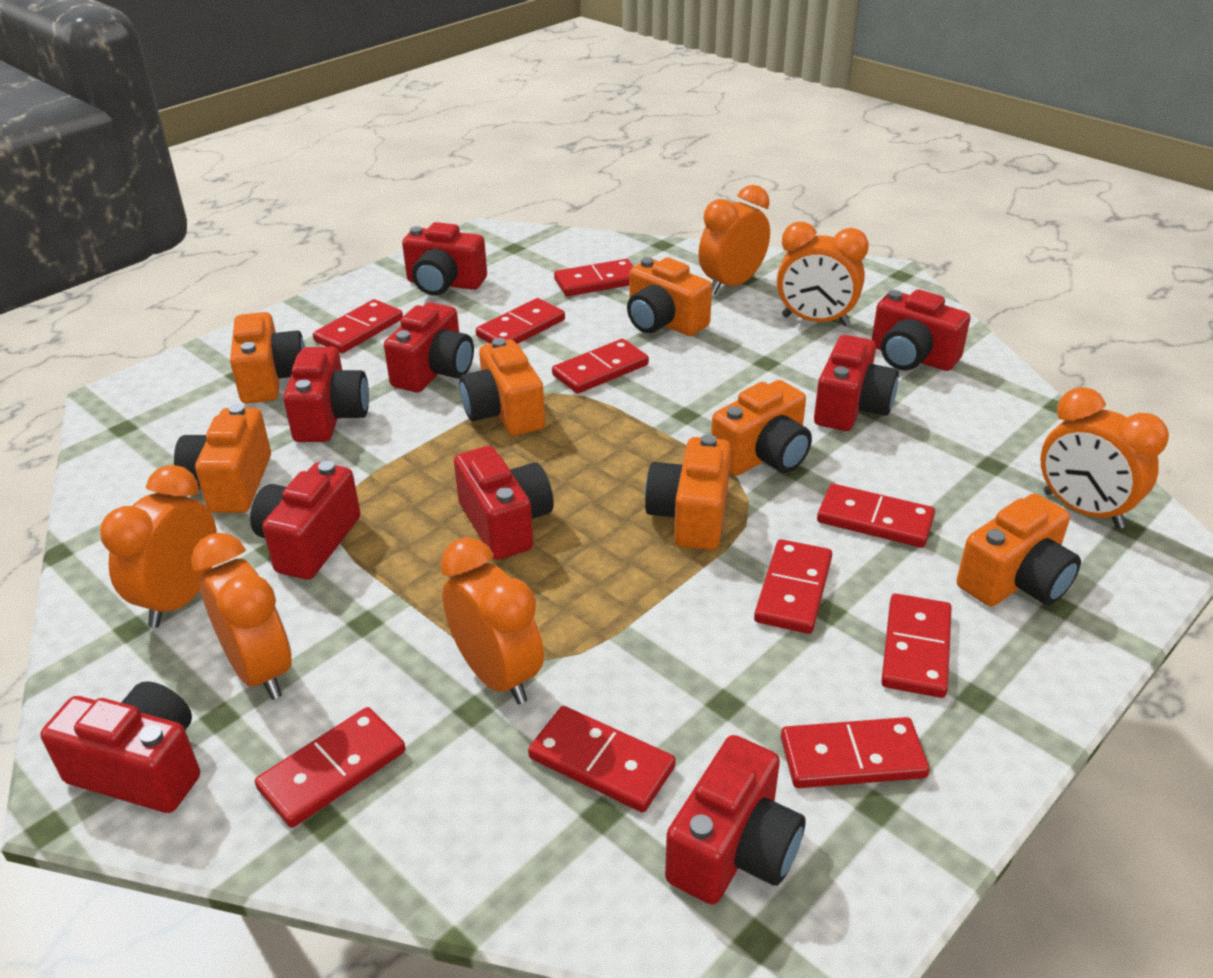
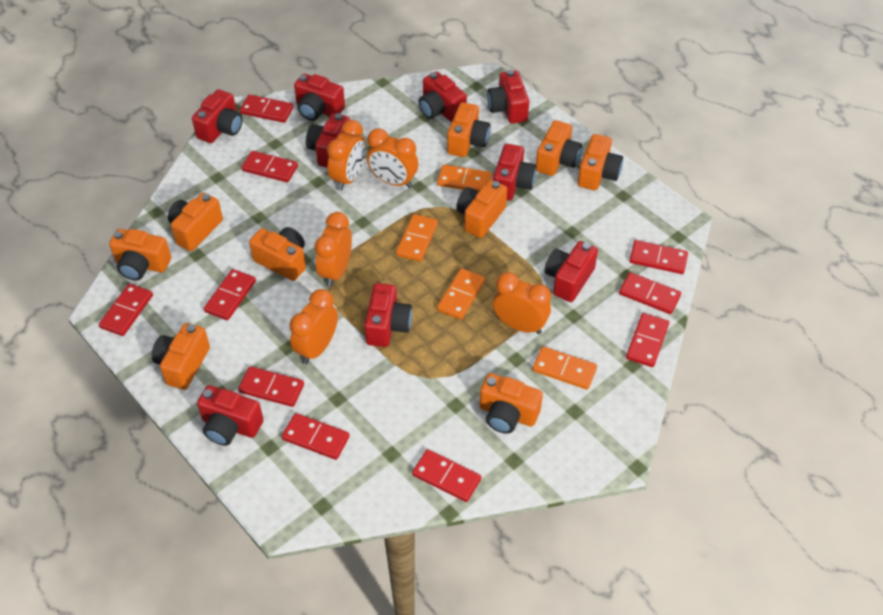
orange camera: [174,404,271,513] [230,312,305,404] [459,338,545,436] [627,257,712,336] [645,434,731,550] [711,380,812,476] [957,494,1081,607] = 7 -> [109,229,171,281] [152,323,210,390] [168,192,223,251] [249,227,306,281] [447,102,491,157] [456,180,507,238] [479,373,543,434] [536,120,582,176] [578,134,623,190] = 9
orange clock: [100,465,217,628] [191,533,292,700] [441,537,544,704] [698,185,770,295] [777,222,869,326] [1040,387,1169,529] = 6 -> [289,289,338,364] [315,212,352,287] [327,120,366,191] [367,128,418,188] [493,272,551,334] = 5
orange domino: none = 0 -> [396,214,438,262] [437,165,492,191] [437,268,485,320] [533,346,597,390] = 4

